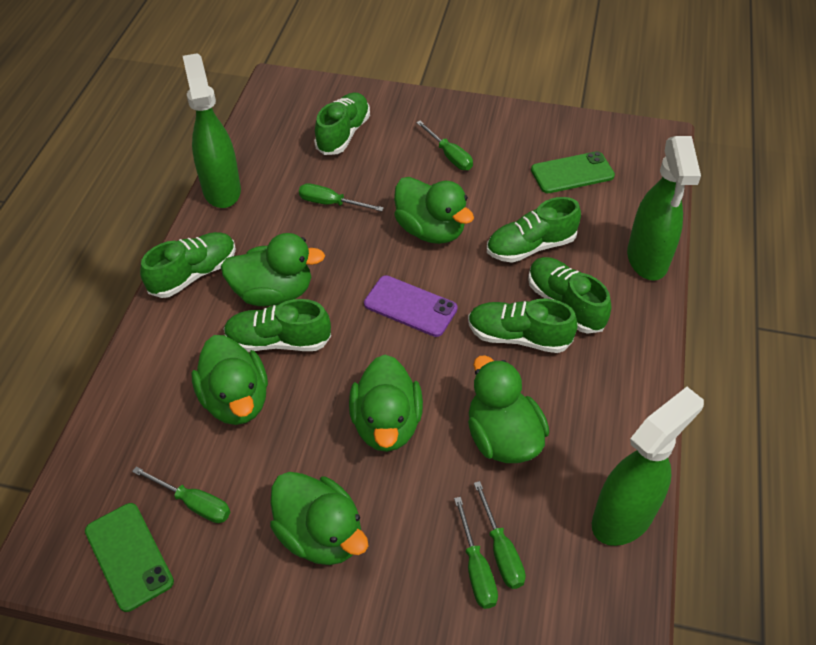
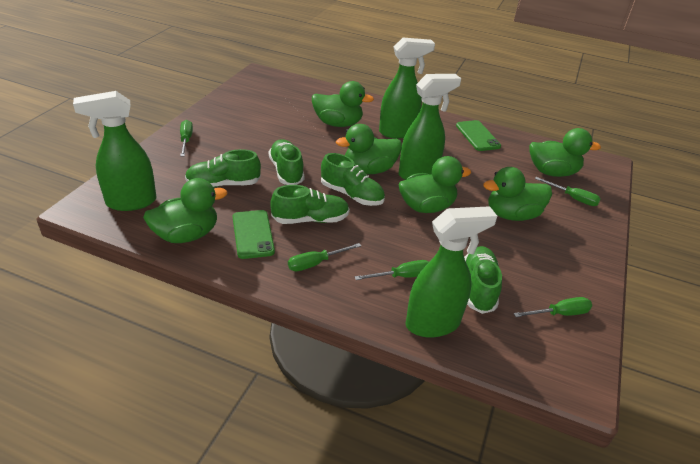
green shoe: [140,232,236,298] [224,299,331,352] [314,92,370,155] [468,299,578,353] [487,197,581,262] [528,257,611,334] = 6 -> [185,149,261,187] [269,139,305,185] [270,185,350,224] [321,153,385,206] [464,246,502,314] = 5
green spray bottle: [183,53,241,208] [592,387,704,546] [627,136,701,281] = 3 -> [73,91,157,211] [379,38,435,138] [399,74,461,180] [405,206,497,338] = 4
purple phone: [364,275,458,337] = 1 -> none = 0

